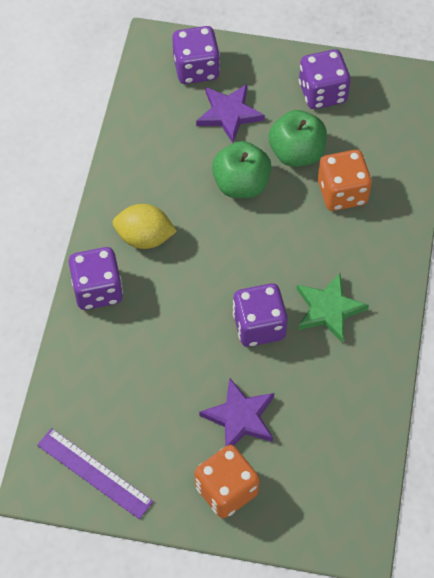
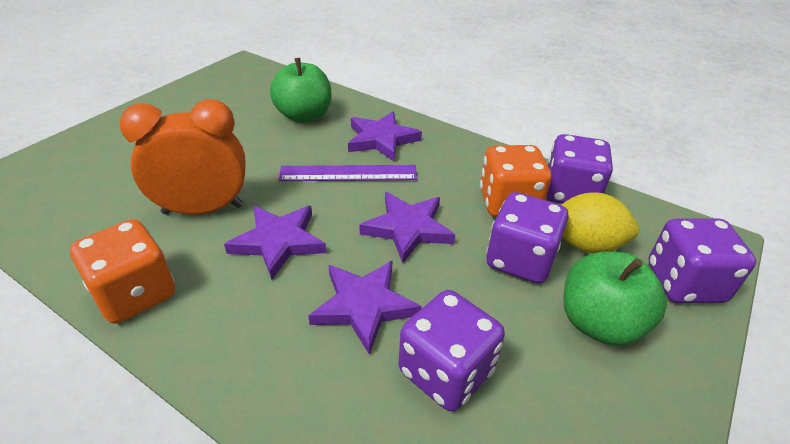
green star: [297,273,369,343] = 1 -> none = 0
orange clock: none = 0 -> [120,99,246,215] = 1
purple star: [196,84,265,143] [199,377,274,446] = 2 -> [224,206,326,280] [308,260,422,355] [348,112,422,161] [360,192,455,263] = 4

